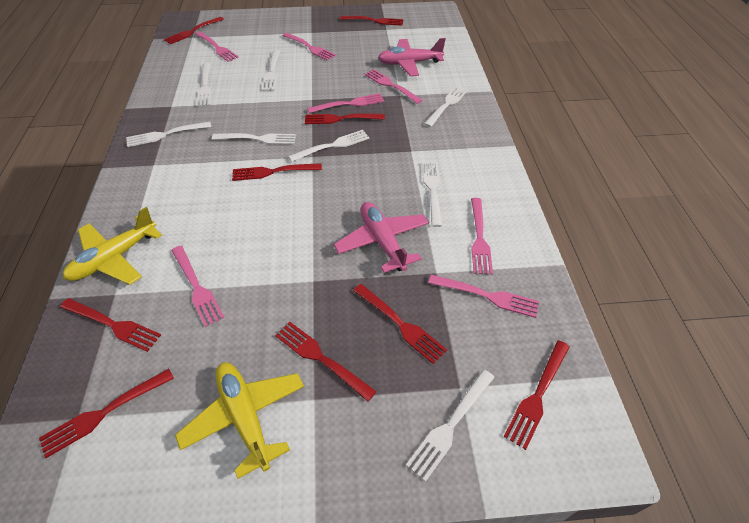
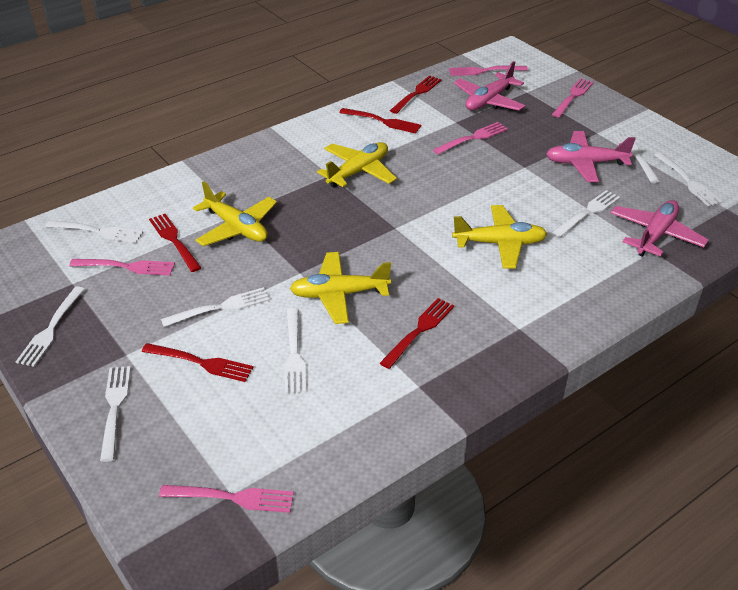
pink fork: [171,246,225,327] [195,32,239,62] [283,33,336,61] [307,93,384,113] [364,69,423,104] [428,275,539,318] [471,198,493,275] = 7 -> [69,259,175,276] [159,485,294,513] [433,122,508,154] [449,66,528,76] [552,78,594,117] = 5
pink plane: [333,202,429,273] [378,38,446,76] = 2 -> [454,61,525,111] [546,131,636,182] [610,200,708,257] = 3
red fork: [39,369,174,458] [60,298,161,352] [164,17,224,44] [232,163,322,181] [275,322,377,401] [305,113,385,124] [340,16,404,26] [353,284,447,364] [504,340,570,450] = 9 -> [142,343,254,382] [149,214,201,272] [339,108,421,133] [380,298,454,369] [390,75,442,114] = 5
yellow plane: [63,207,162,285] [175,362,304,479] = 2 -> [193,181,277,246] [290,252,391,324] [317,142,397,188] [452,205,547,269] = 4

